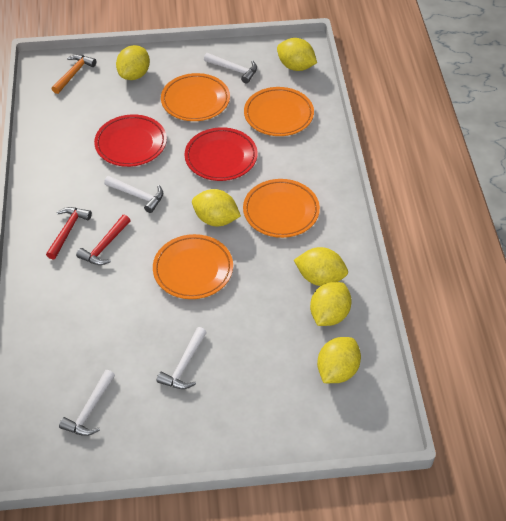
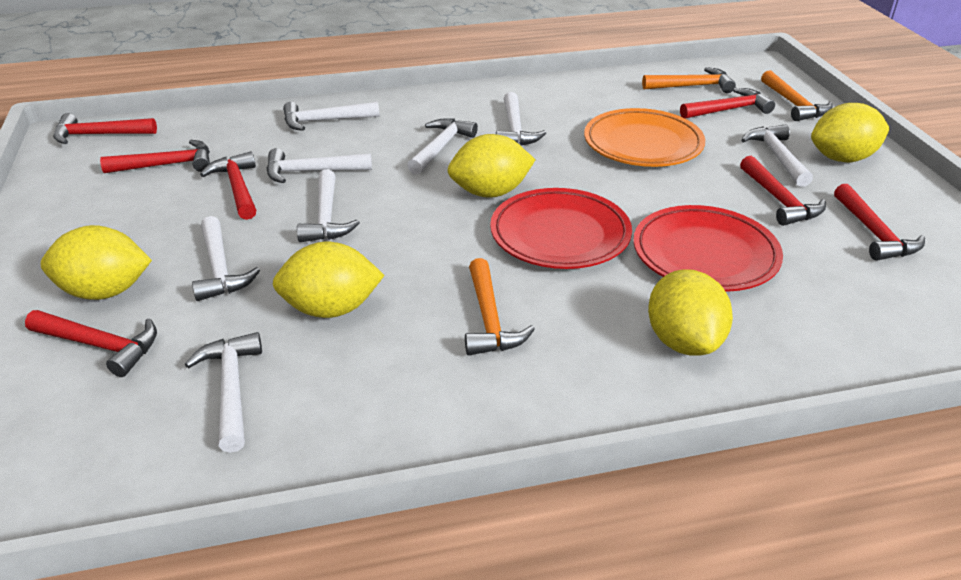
orange hammer: [52,54,96,94] = 1 -> [465,258,535,356] [642,67,736,93] [761,70,832,121] = 3
orange plate: [153,234,233,299] [161,73,230,121] [243,179,320,238] [244,87,314,136] = 4 -> [584,108,705,167] = 1
red hammer: [46,207,92,260] [76,215,131,265] = 2 -> [25,310,157,377] [53,113,157,144] [100,140,210,173] [200,151,256,220] [680,88,775,119] [740,156,826,226] [834,184,925,261] = 7
white hammer: [59,370,115,436] [104,176,163,213] [156,327,207,389] [204,53,257,83] = 4 -> [185,332,262,453] [192,216,260,301] [267,148,372,183] [283,102,379,131] [297,169,360,242] [407,119,478,175] [496,92,546,146] [741,124,813,187] = 8
yellow lemon: [116,45,150,80] [192,189,241,226] [277,38,317,71] [294,247,348,286] [310,282,352,326] [317,337,361,383] = 6 -> [41,225,152,300] [273,242,385,318] [448,134,535,198] [648,269,733,356] [811,103,890,163] = 5

